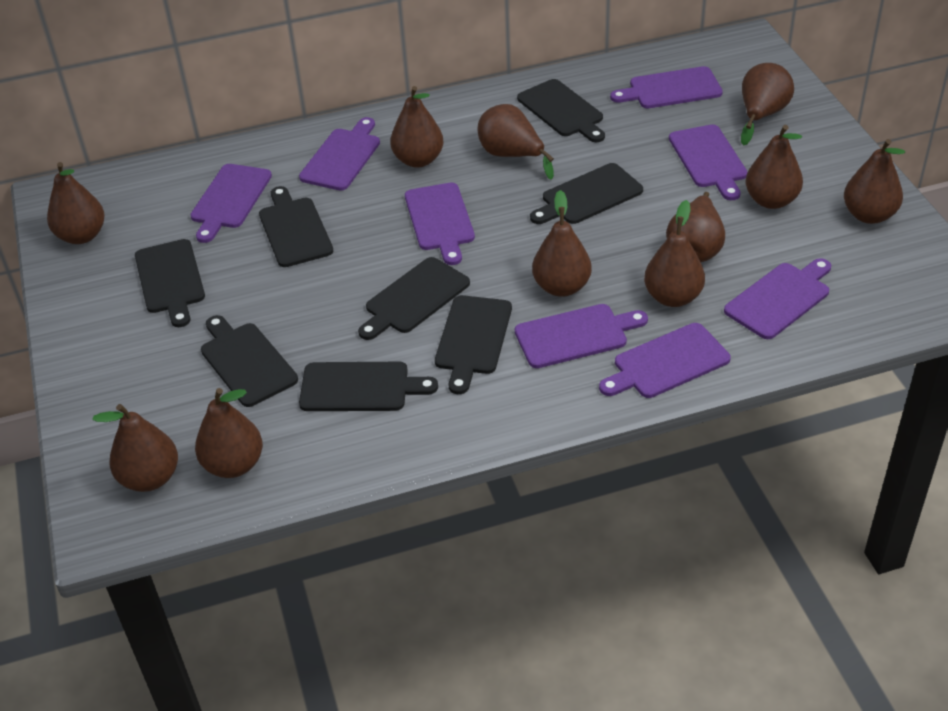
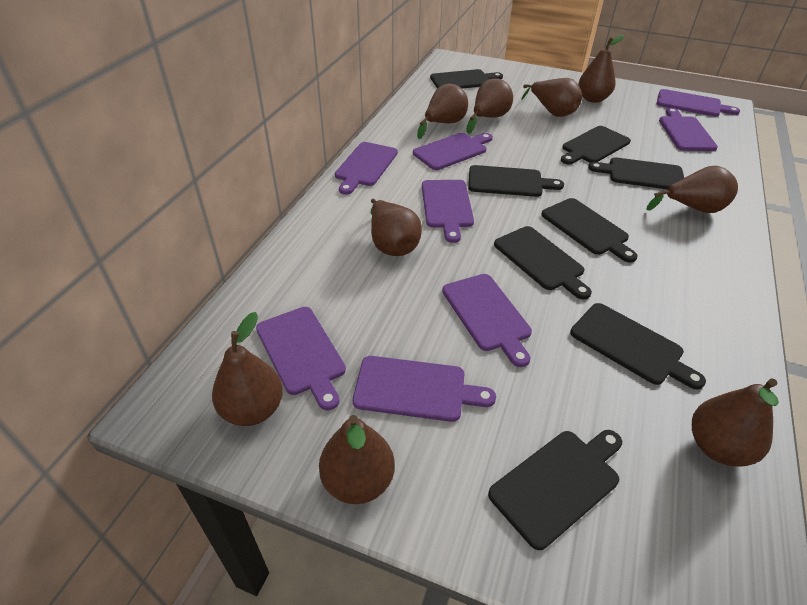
brown pear: [47,162,105,244] [92,404,178,492] [195,388,263,478] [390,86,443,168] [478,104,554,180] [532,190,592,297] [644,200,705,307] [666,192,725,262] [741,63,794,146] [746,125,803,209] [844,139,905,224] = 11 -> [212,312,283,426] [319,415,395,504] [371,199,422,256] [417,84,468,139] [466,78,513,134] [521,78,582,117] [578,35,624,103] [646,166,738,213] [692,379,779,467] = 9

